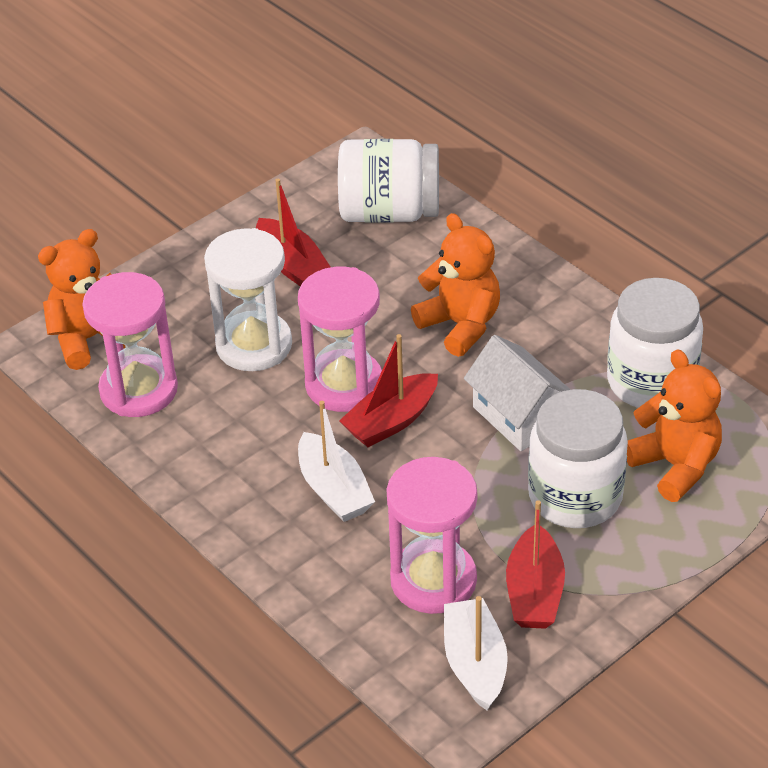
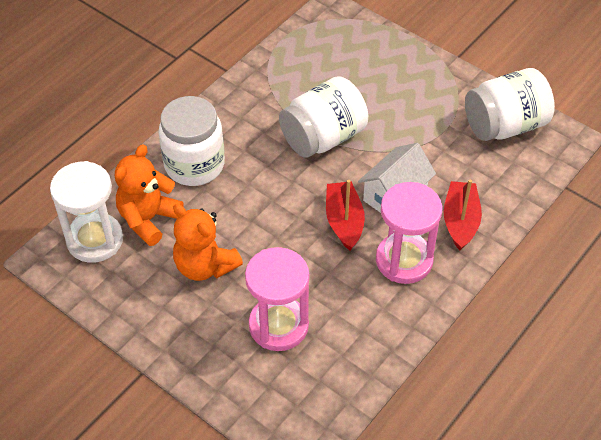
orange teddy bear: [38,229,126,370] [411,213,500,357] [627,349,722,502] = 3 -> [115,144,184,246] [173,204,243,281] = 2
pink hourglass: [82,272,178,417] [298,267,382,412] [386,457,477,614] = 3 -> [245,247,309,351] [376,182,443,284] = 2
red boat: [256,179,330,287] [339,334,438,447] [506,500,565,629] = 3 -> [326,180,365,250] [443,180,482,250] = 2
white boat: [298,401,375,522] [444,596,508,710] = 2 -> none = 0

